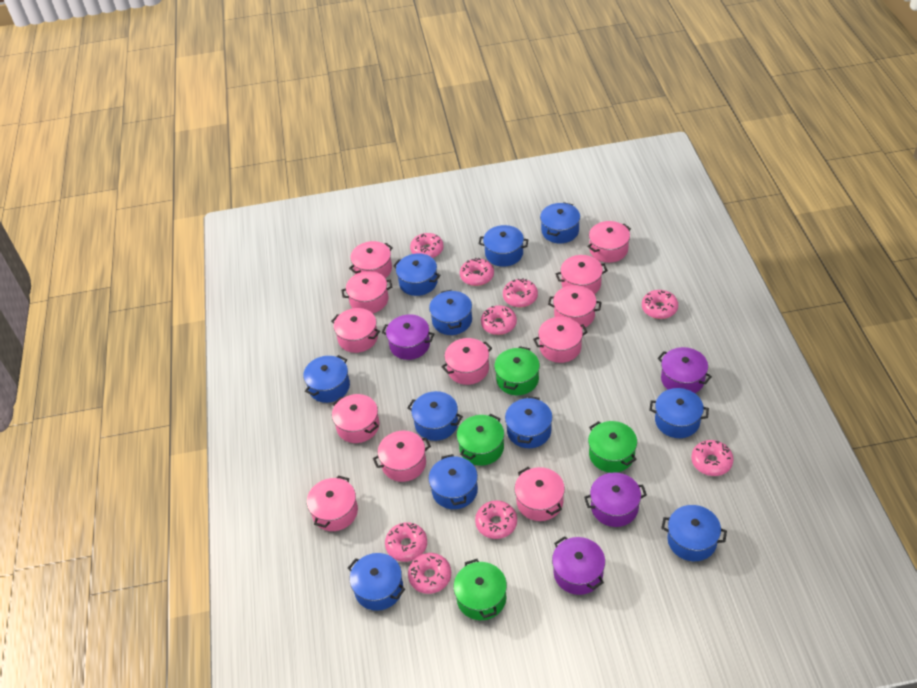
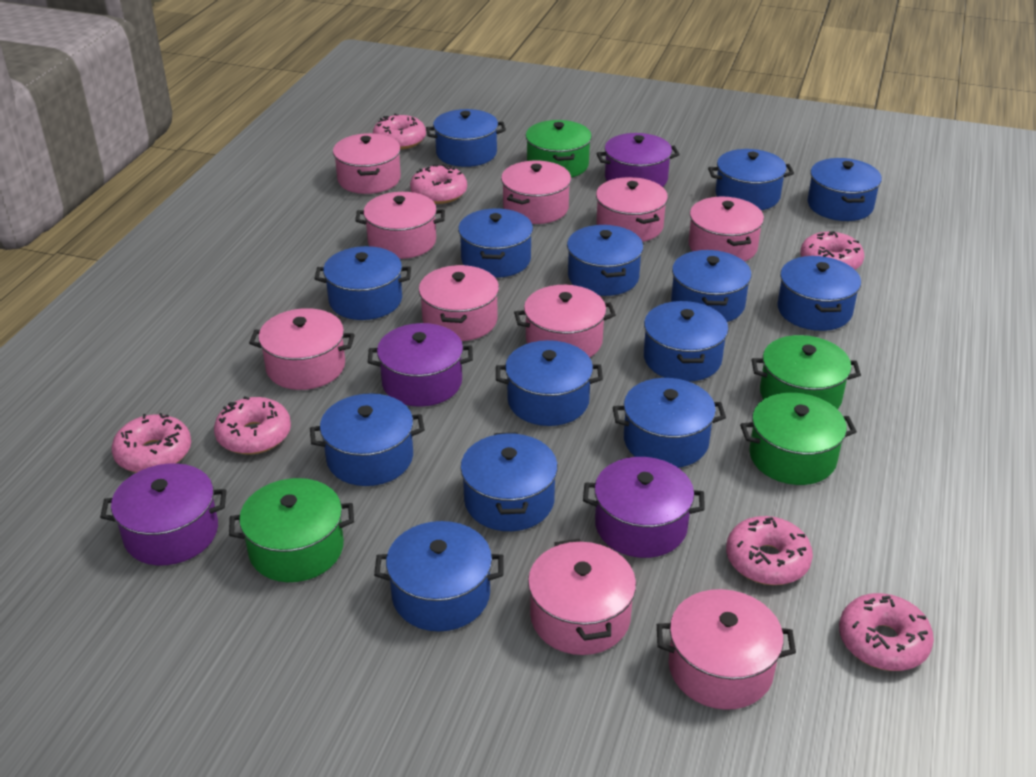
blue pot: [303,355,350,403] [348,553,405,611] [393,253,441,296] [407,391,463,441] [429,290,472,335] [429,454,478,509] [479,225,529,267] [505,396,552,448] [540,202,580,243] [649,388,709,438] [661,505,727,561] = 11 -> [310,393,425,486] [314,246,411,320] [374,521,504,631] [426,109,506,167] [458,208,533,278] [460,432,558,531] [496,340,603,426] [567,225,643,296] [613,378,726,468] [644,301,728,382] [671,250,752,322] [708,149,794,210] [777,256,861,331] [807,158,882,221] = 14
pink donut: [385,522,427,562] [408,553,451,594] [410,233,444,258] [460,258,494,286] [475,500,517,539] [481,305,517,335] [503,278,538,307] [642,290,678,319] [691,440,734,476] = 9 -> [112,413,191,473] [214,396,291,454] [373,114,426,150] [410,164,467,204] [726,516,813,585] [800,231,864,270] [839,593,934,671] = 7
pink pot: [307,475,358,531] [331,308,380,353] [332,394,380,443] [341,271,392,313] [349,241,393,278] [373,431,431,482] [441,338,492,385] [514,467,565,521] [533,317,588,363] [548,285,602,329] [556,255,608,294] [587,221,631,263] = 12 -> [249,308,355,390] [333,133,401,194] [355,192,445,259] [419,265,499,341] [501,160,571,224] [514,285,616,358] [528,539,636,655] [596,177,668,242] [657,589,796,710] [689,197,764,262] = 10

